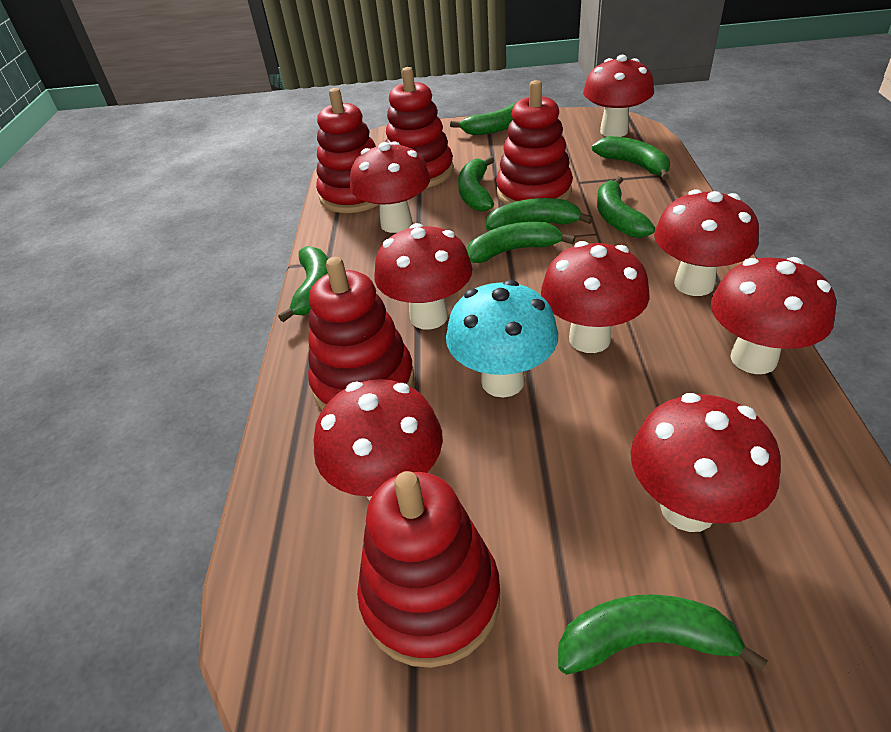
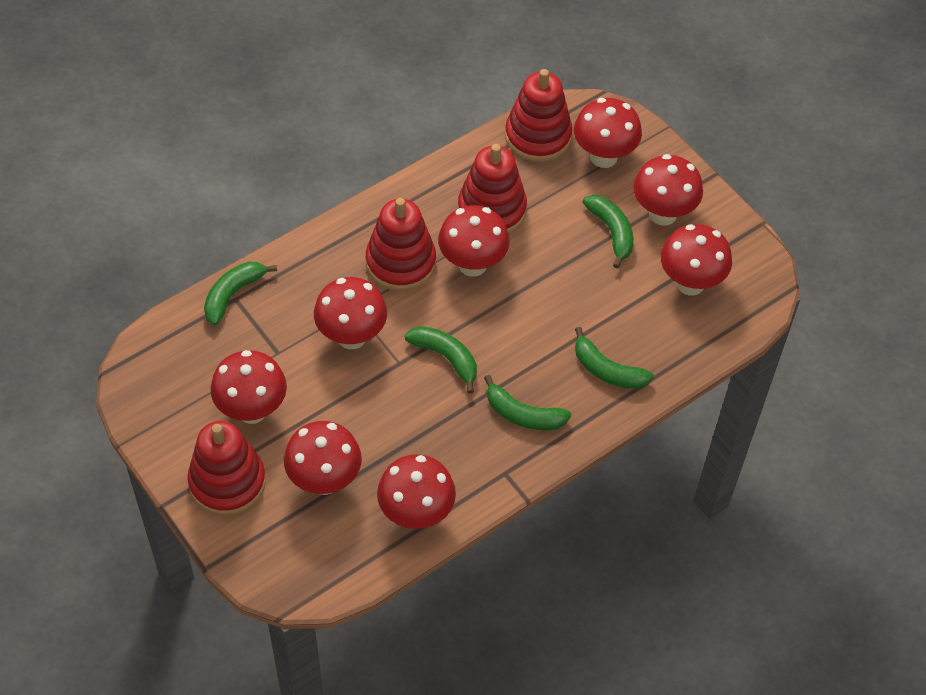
green banana: [278,246,328,322] [450,103,516,135] [458,156,494,212] [467,222,575,263] [486,198,593,231] [558,594,768,675] [592,136,670,180] [597,176,655,238] = 8 -> [204,262,277,326] [405,326,477,394] [484,375,571,430] [575,327,654,389] [583,195,633,268] = 5
red stacking toy: [308,257,415,410] [316,88,379,213] [357,471,500,668] [385,67,454,188] [496,80,573,205] = 5 -> [187,421,266,516] [366,198,436,291] [458,144,527,234] [505,69,573,162] = 4
turquoise mushroom: [446,280,558,398] = 1 -> none = 0

